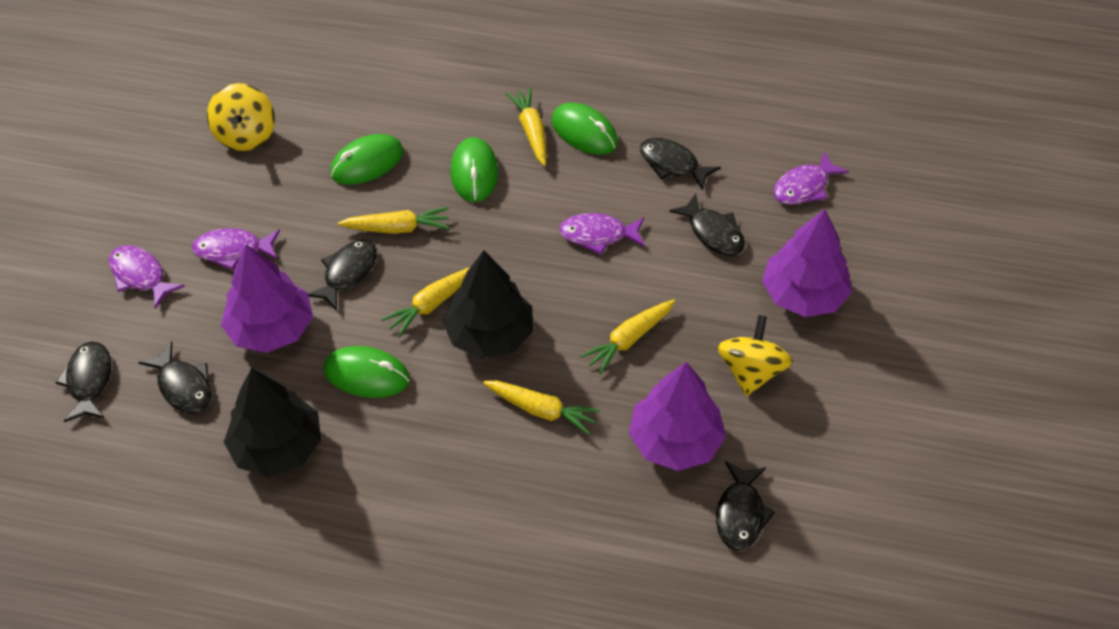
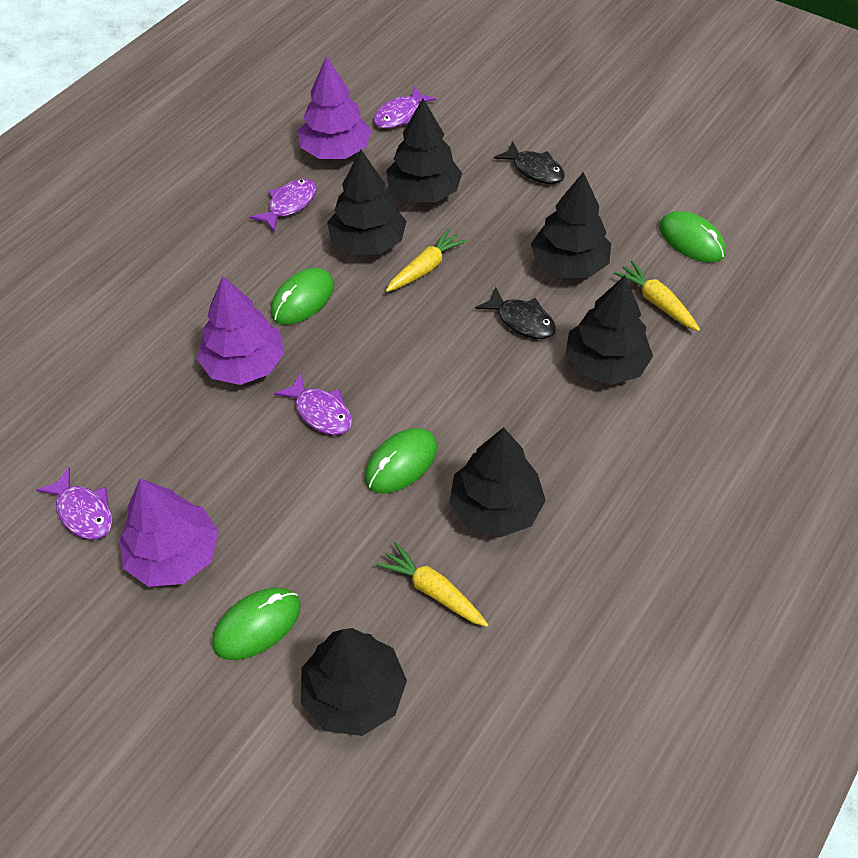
black fish: [56,342,111,422] [138,342,212,413] [308,240,377,311] [640,138,721,191] [669,194,745,255] [716,461,775,551] = 6 -> [475,287,556,339] [494,141,565,184] = 2
black tree: [224,368,321,477] [442,250,533,359] = 2 -> [301,628,407,736] [327,150,407,255] [386,99,462,202] [449,427,546,537] [531,172,611,278] [565,276,653,385] = 6
yellow carrot: [338,207,450,234] [381,267,470,337] [483,381,600,435] [506,87,547,166] [580,300,675,375] = 5 -> [376,542,488,627] [386,229,467,292] [614,261,700,331] = 3
yellow spinning top: [207,83,275,151] [717,315,793,396] = 2 -> none = 0

